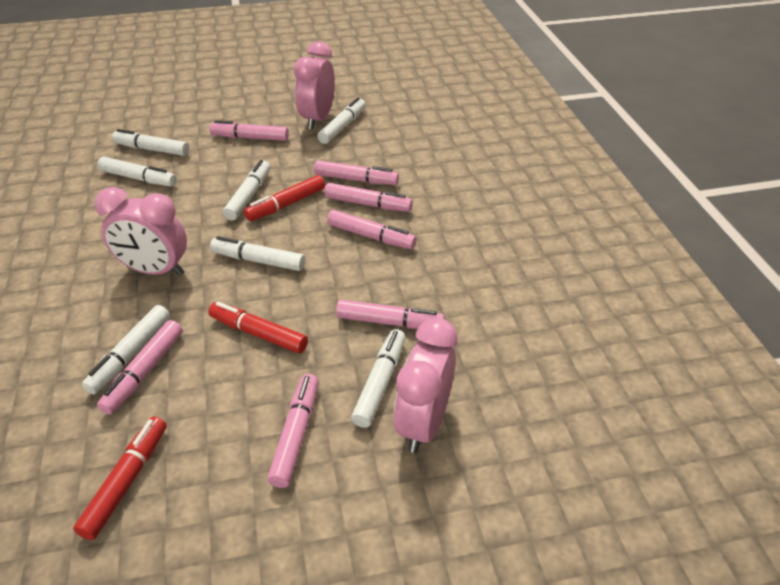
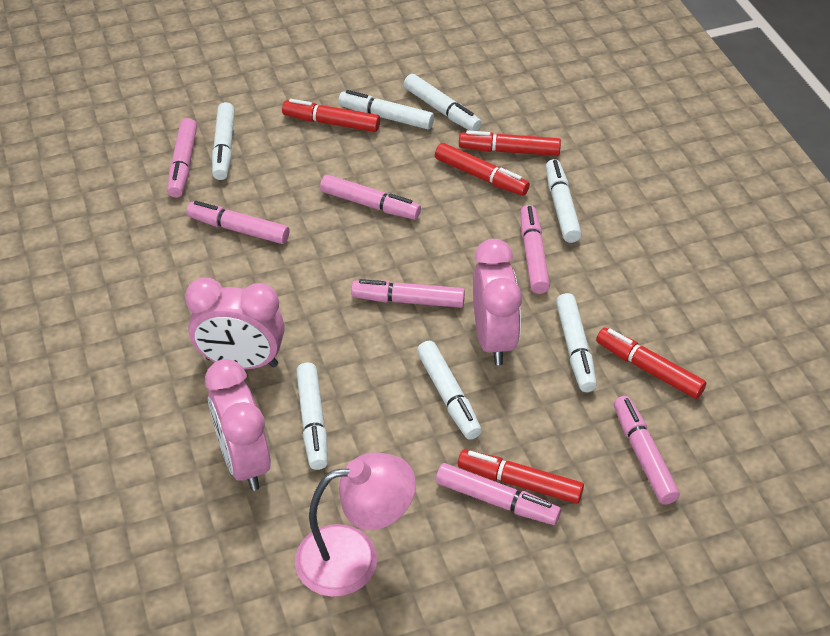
pink lamp: none = 0 -> [295,452,416,597] = 1
red marker: [73,416,167,540] [208,302,308,354] [244,175,325,221] = 3 -> [282,99,380,132] [435,143,530,196] [458,450,584,504] [459,130,561,156] [596,327,706,399] = 5

